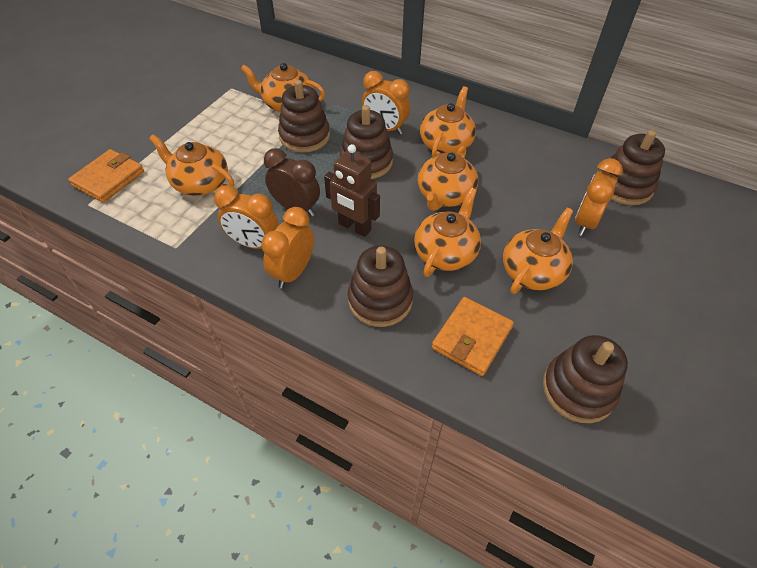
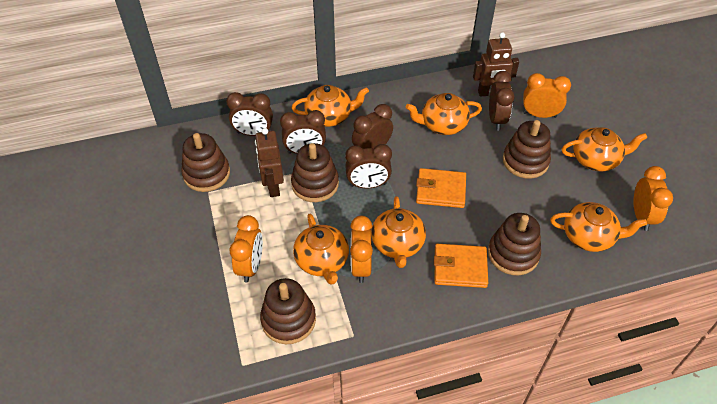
brown clock: [264,148,320,217] = 1 -> [226,92,273,136] [280,110,326,154] [345,144,392,188] [352,104,393,149] [489,71,514,131] = 5
brown robot: [324,144,380,237] = 1 -> [255,128,284,197] [473,32,519,97] = 2

